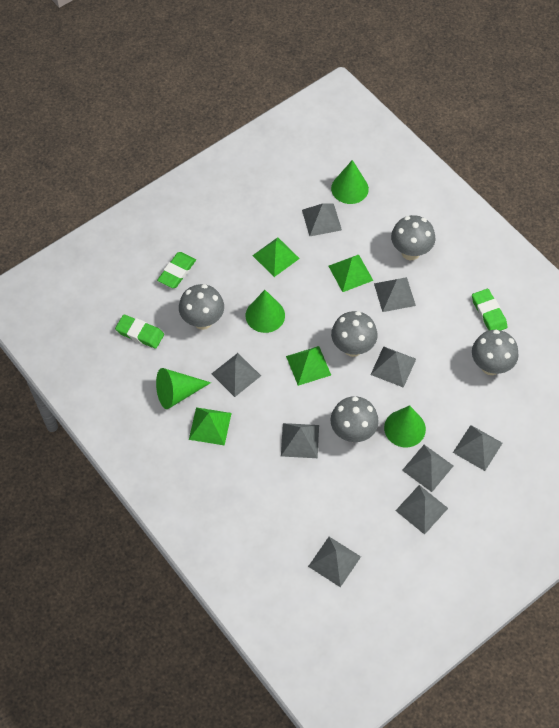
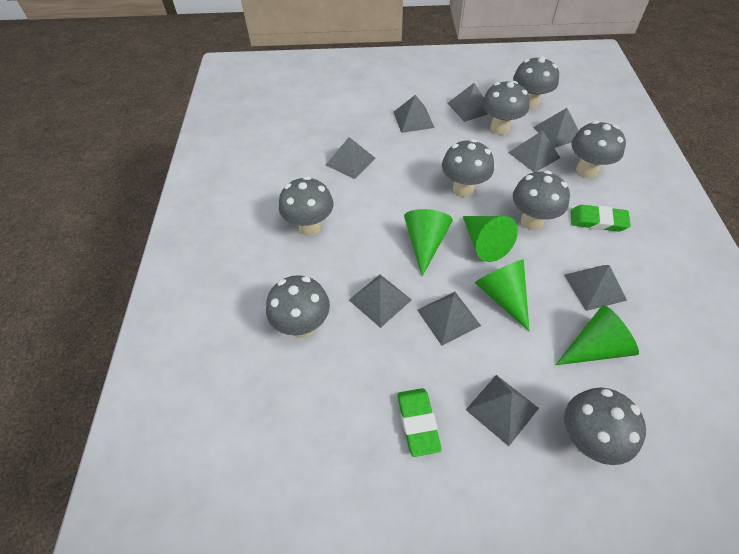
green eraser: [115,315,164,349] [157,252,196,288] [472,289,507,330] = 3 -> [397,388,442,457] [571,205,631,232] = 2
green pyramid: [189,407,232,446] [252,237,300,277] [286,346,331,386] [328,254,373,292] = 4 -> none = 0
grey mushroom: [179,284,224,330] [330,396,379,442] [331,311,378,357] [391,215,435,260] [472,330,519,375] = 5 -> [266,275,330,338] [279,176,333,236] [442,139,494,197] [482,81,530,135] [513,56,559,110] [513,170,570,230] [564,388,646,465] [571,121,626,178] = 8

